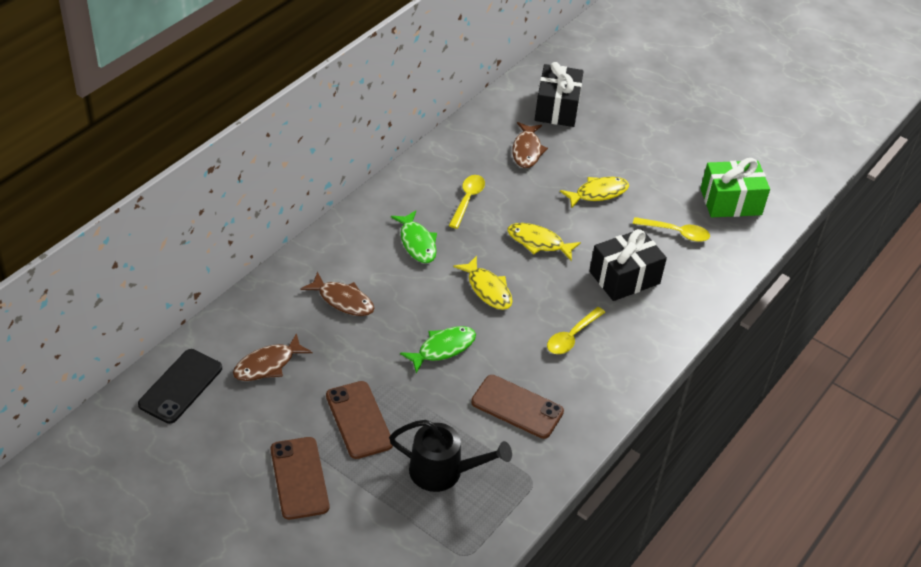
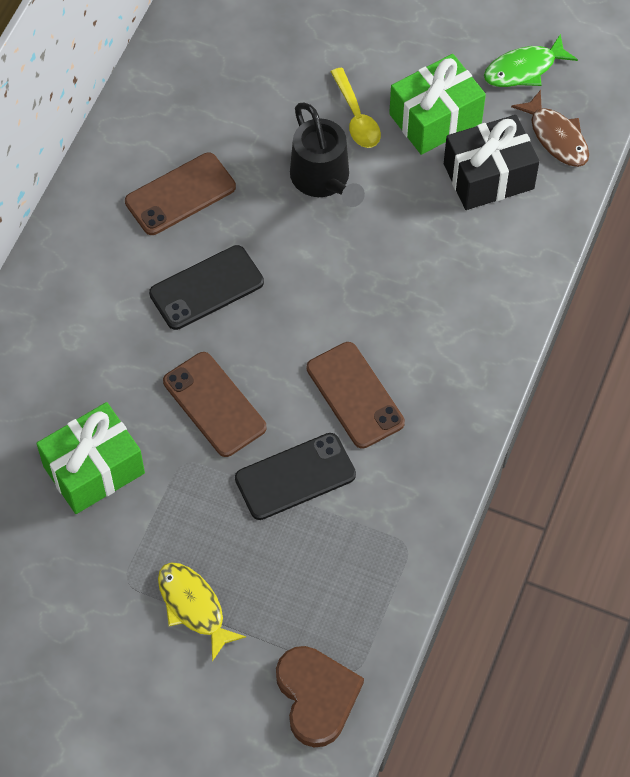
black gift: [535,62,584,127] [589,229,667,301] = 2 -> [444,115,540,210] = 1
black phone: [138,349,222,424] = 1 -> [149,245,264,330] [235,433,356,520] = 2
brown fish: [233,333,313,381] [301,272,375,316] [512,122,548,168] = 3 -> [511,90,589,167] = 1
brown heart: none = 0 -> [276,646,364,747] = 1
green fish: [391,210,437,263] [400,326,476,374] = 2 -> [484,34,578,87] = 1
green gift: [700,158,770,217] = 1 -> [36,402,145,514] [389,54,486,155] = 2
yellow fish: [454,256,513,310] [507,223,581,261] [560,177,629,208] = 3 -> [158,562,246,661] = 1
yellow spoon: [449,175,485,229] [547,307,605,354] [633,217,710,242] = 3 -> [331,68,381,148] = 1

